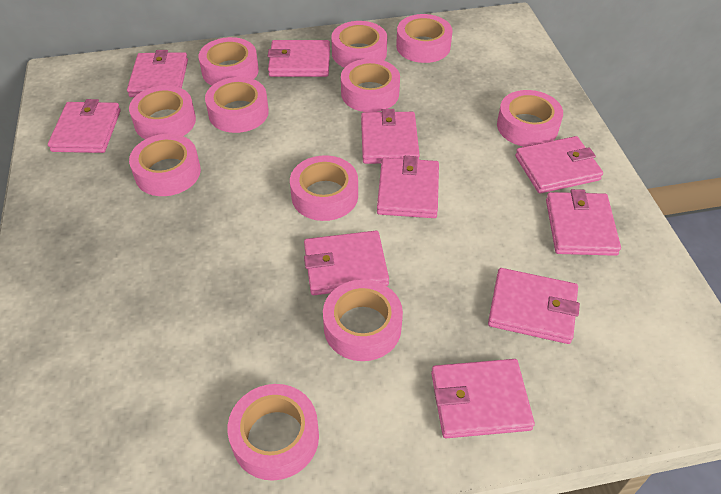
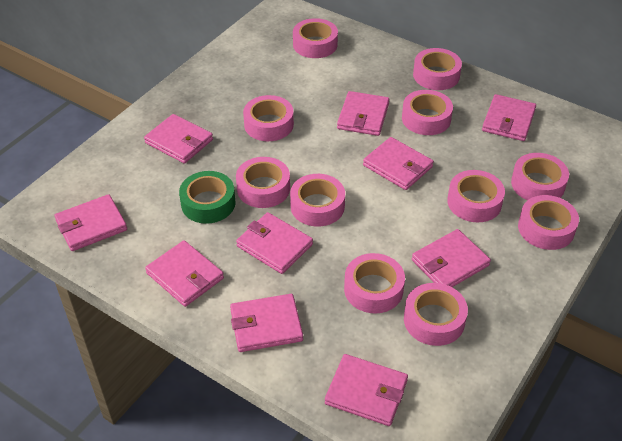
green tape: none = 0 -> [179,171,235,224] = 1

